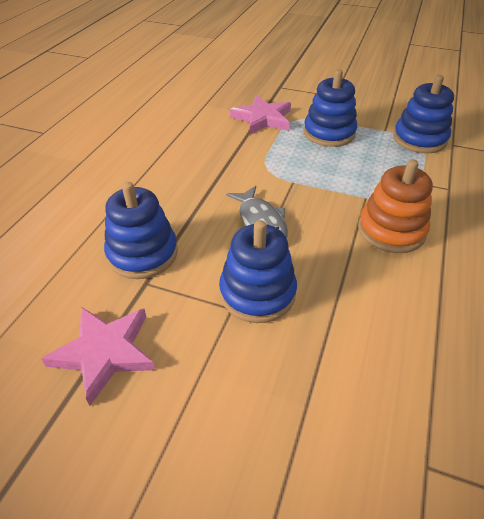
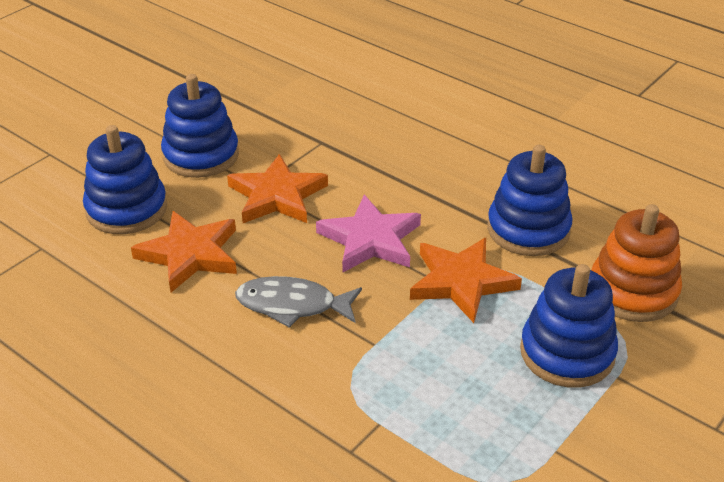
orange star: none = 0 -> [131,211,237,292] [227,154,328,223] [410,238,522,323] = 3
pink star: [41,307,156,406] [230,95,291,134] = 2 -> [316,195,421,272] = 1

